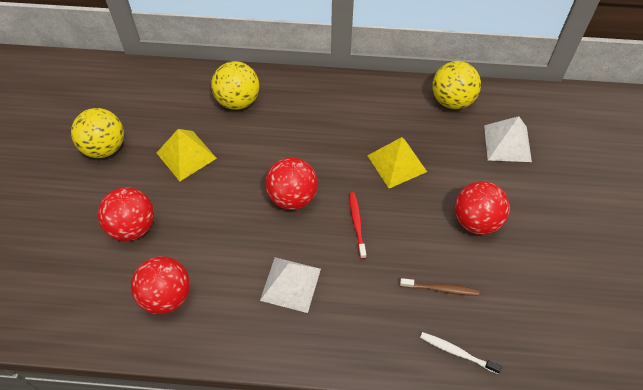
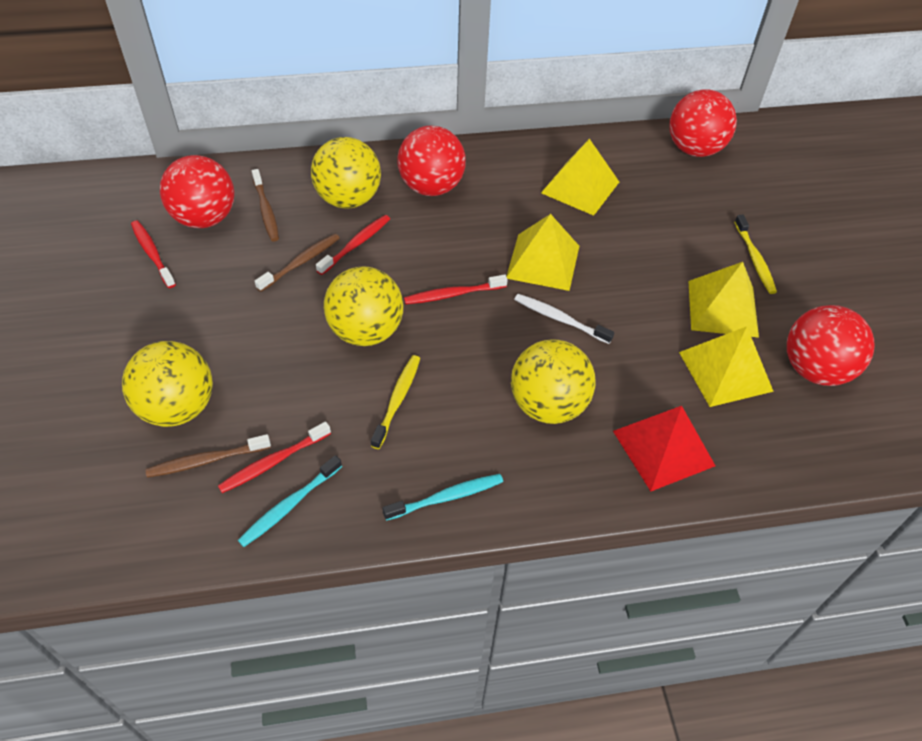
brown toothbrush: [400,278,479,296] = 1 -> [146,434,271,478] [252,169,279,242] [255,234,340,292] = 3
red pyramid: none = 0 -> [613,406,715,491] = 1
red toothbrush: [349,192,366,259] = 1 -> [131,221,176,288] [218,422,331,493] [316,215,390,275] [404,275,508,304] = 4
turquoise toothbrush: none = 0 -> [238,455,342,547] [382,474,503,521] = 2
white pyramid: [260,257,321,313] [484,116,532,162] = 2 -> none = 0
yellow ball: [71,108,124,158] [211,61,259,110] [432,61,481,109] = 3 -> [122,341,213,427] [311,137,381,208] [324,266,403,346] [511,339,595,424] = 4
yellow pyramid: [157,129,217,181] [367,137,427,188] = 2 -> [506,214,579,291] [541,139,619,216] [679,326,774,407] [688,262,759,338] = 4
yellow toothbrush: none = 0 -> [371,355,420,449] [734,215,777,294] = 2

